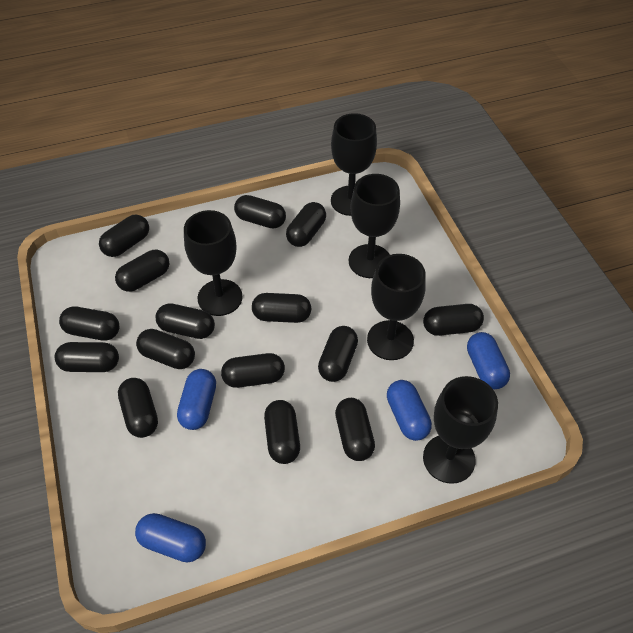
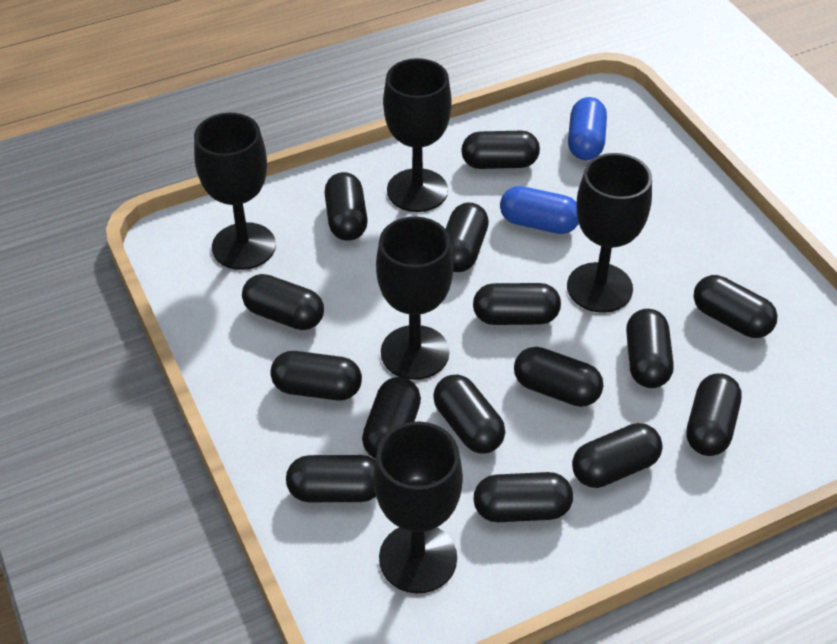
blue capsule: [135,513,206,562] [177,369,216,430] [387,380,432,441] [467,332,510,389] = 4 -> [500,186,579,234] [568,97,607,160] = 2

